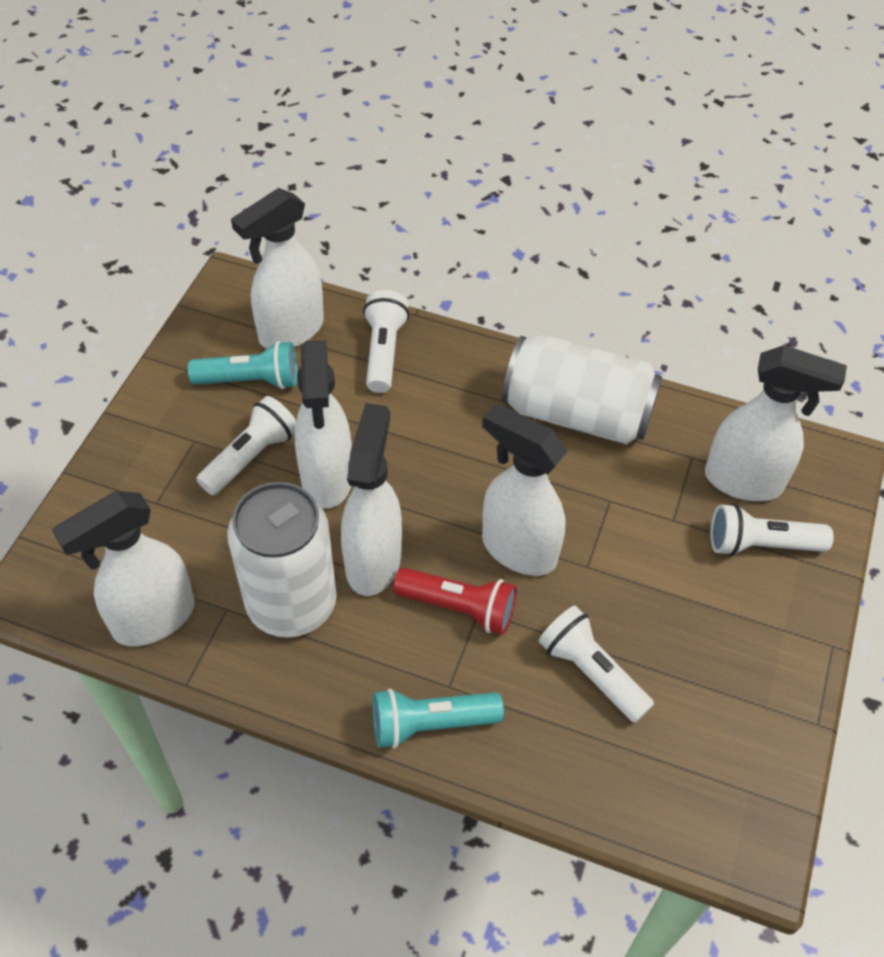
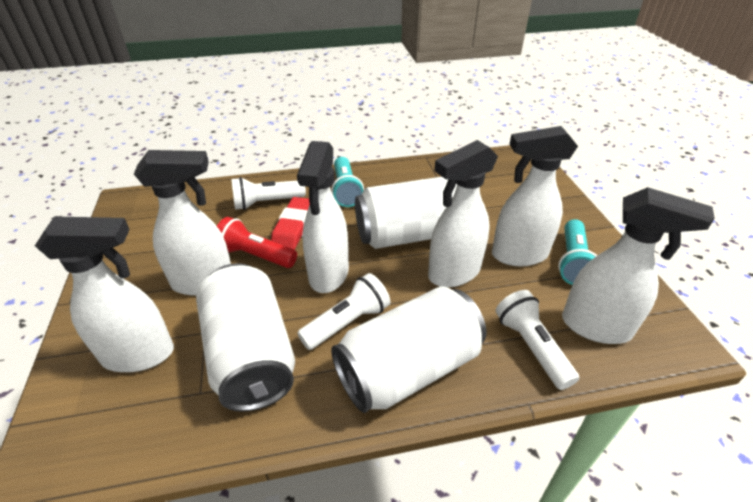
red eraser: none = 0 -> [271,197,310,249] = 1
white can: [227,482,337,638] [502,334,662,445] = 2 -> [196,263,295,412] [331,286,486,413] [355,177,457,249] = 3
white flashlight: [196,396,296,495] [363,290,409,393] [539,606,654,723] [710,504,834,556] = 4 -> [231,177,306,210] [297,273,390,350] [496,290,579,390] = 3

